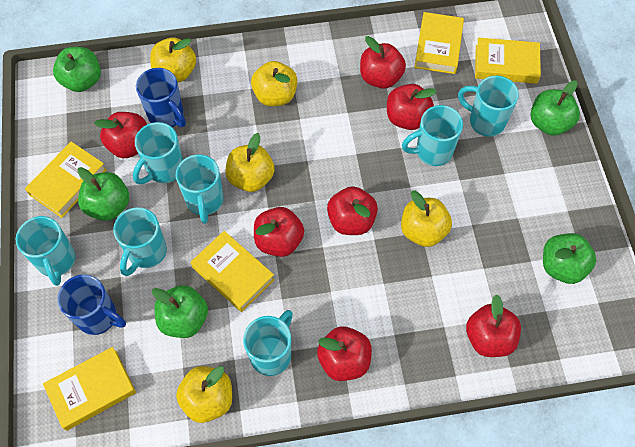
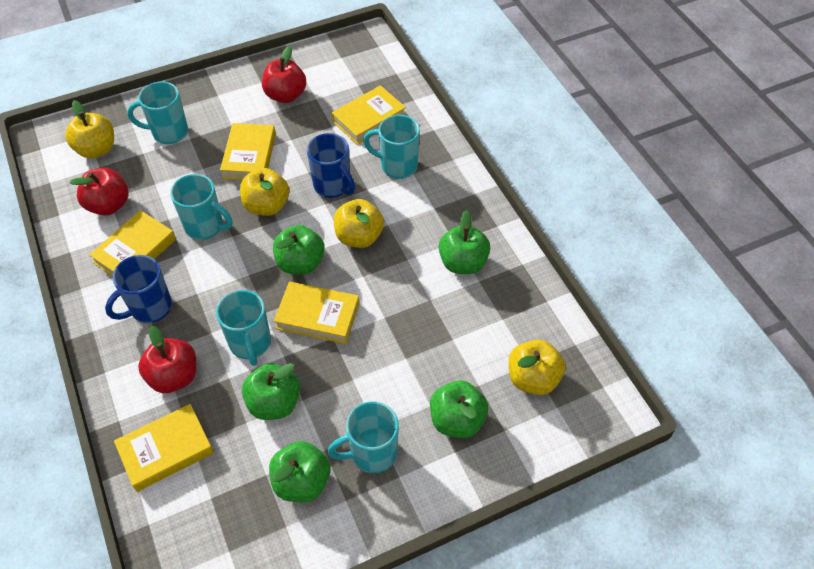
red apple: [94,112,147,158] [254,207,304,257] [317,326,372,381] [327,186,378,235] [360,36,406,89] [387,84,437,130] [466,294,521,357] = 7 -> [70,168,128,215] [138,326,196,393] [262,46,306,103] = 3
turquoise mug: [16,216,76,286] [113,207,167,276] [133,122,183,184] [176,154,224,224] [243,310,293,376] [402,105,463,166] [458,76,519,137] = 7 -> [127,81,188,144] [170,174,232,240] [216,290,271,366] [327,401,399,473] [363,115,420,179] = 5
yellow apple: [150,38,196,83] [176,366,232,423] [226,133,275,192] [251,61,298,106] [401,190,452,247] = 5 -> [65,100,114,159] [240,168,289,216] [334,199,384,248] [509,339,565,395] = 4

